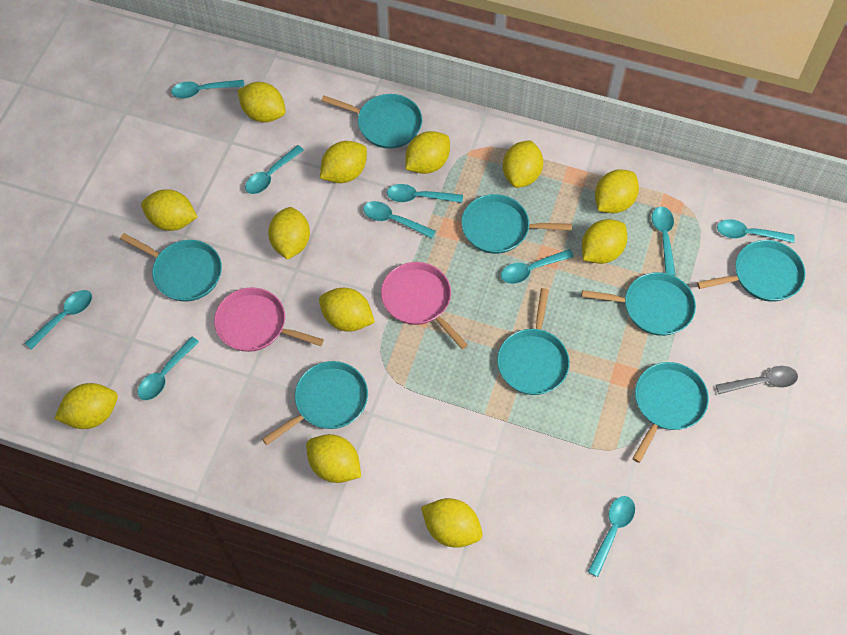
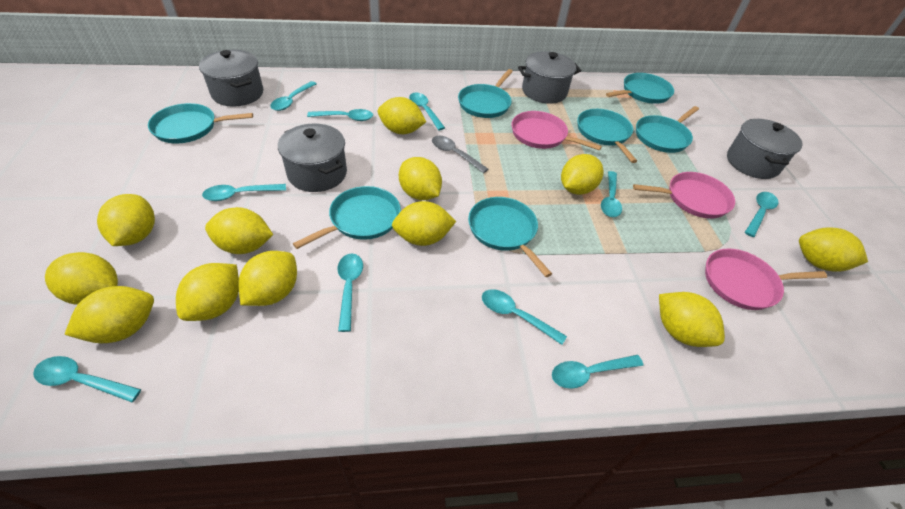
grey pot: none = 0 -> [199,50,263,107] [278,123,347,192] [518,51,581,104] [727,119,803,179] = 4
pink pan: [214,287,324,352] [381,262,468,349] = 2 -> [511,111,602,151] [633,172,735,219] [705,248,827,310] = 3
turquoise pan: [120,233,222,302] [262,361,368,445] [321,94,422,149] [461,194,572,254] [497,288,570,395] [582,272,696,336] [632,362,709,463] [697,240,805,302] = 8 -> [148,103,253,143] [293,186,401,249] [458,69,513,118] [468,197,552,277] [577,109,637,163] [606,73,674,104] [636,106,699,153] = 7

